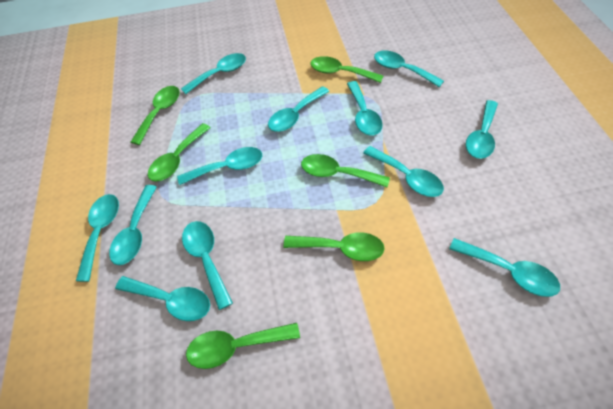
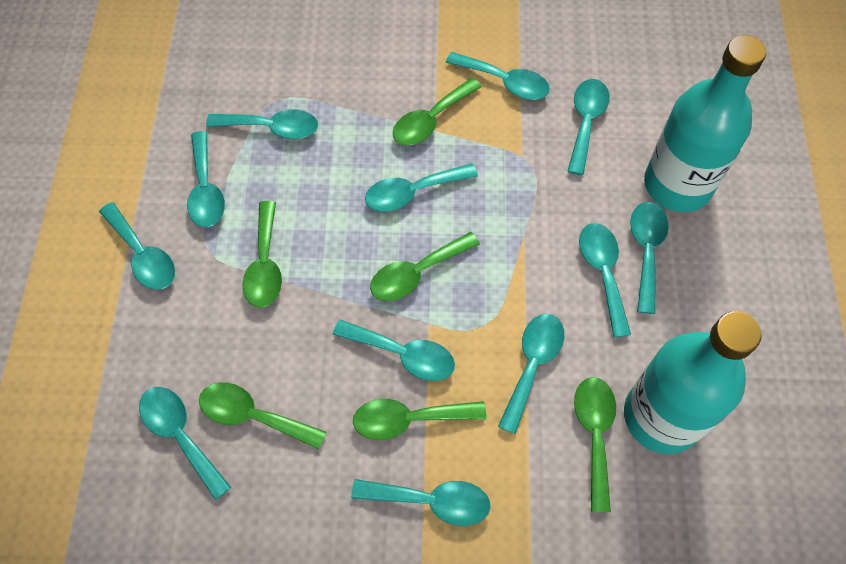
turquoise bottle: none = 0 -> [624,311,762,454] [644,35,766,212] = 2

